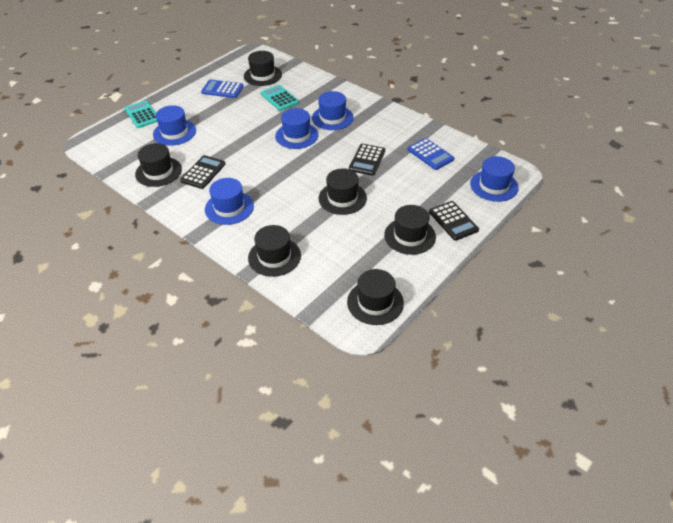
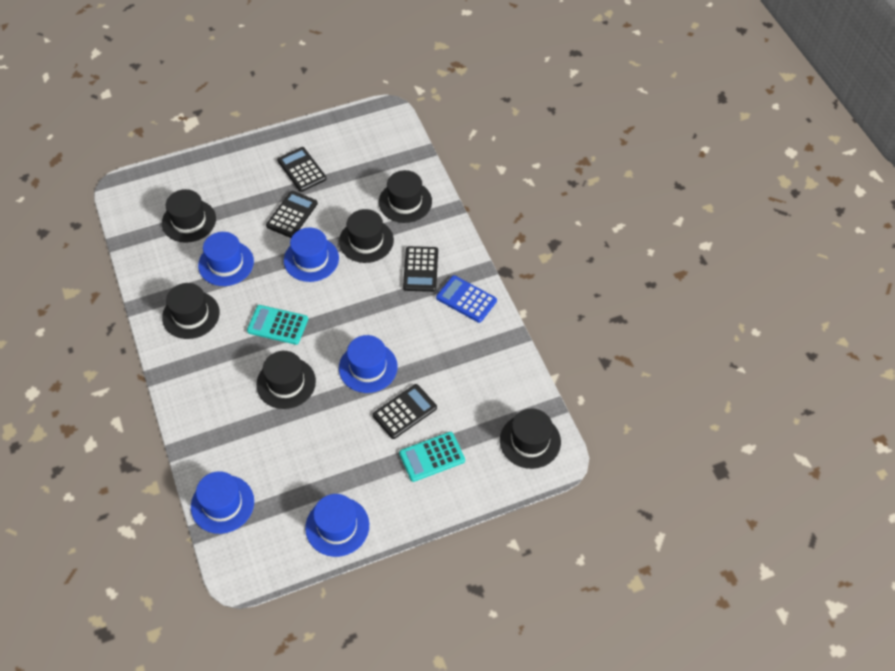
black calculator: [180,155,226,189] [349,144,385,176] [429,201,479,241] = 3 -> [266,191,318,238] [277,147,327,192] [373,384,437,439] [403,246,438,292] = 4
blue calculator: [201,79,244,98] [407,138,454,170] = 2 -> [436,275,497,323] = 1

